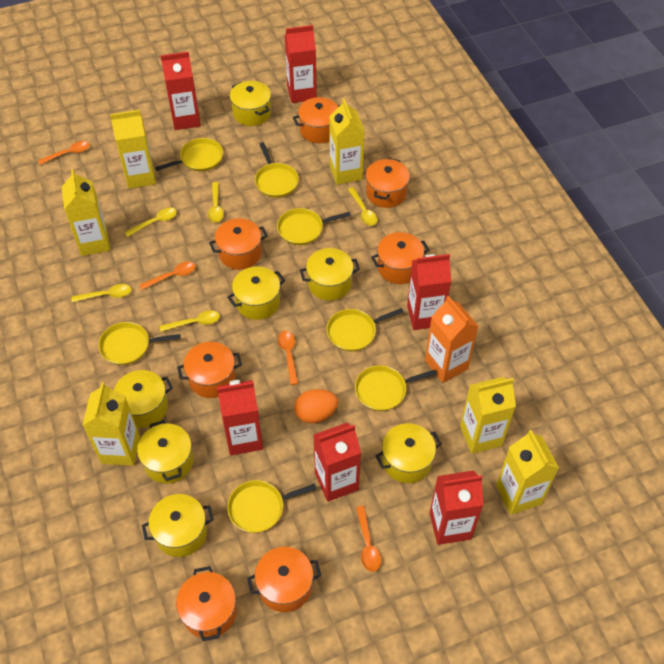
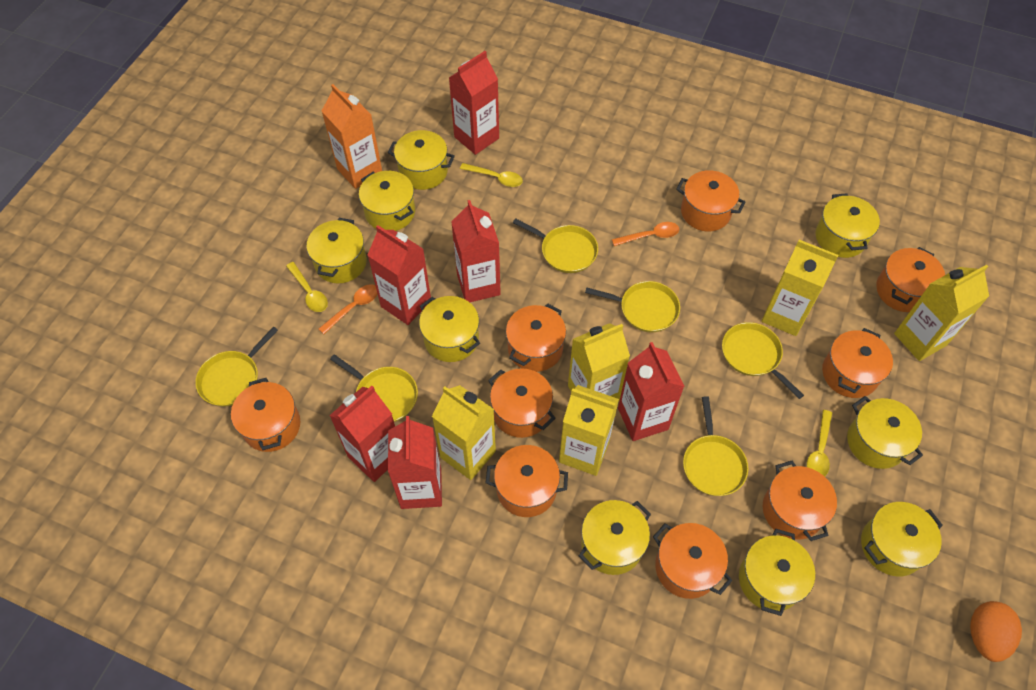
orange pot: [176,566,237,641] [177,342,242,398] [209,218,268,270] [247,547,321,612] [293,97,340,143] [366,158,410,208] [371,232,429,284] = 7 -> [231,378,301,452] [486,445,568,517] [488,368,556,438] [506,303,566,372] [653,523,732,599] [676,170,746,232] [763,460,837,541] [822,328,893,398] [876,247,945,312] = 9
orange spoon: [38,141,90,165] [140,262,196,290] [278,331,298,385] [356,506,381,572] = 4 -> [319,284,378,334] [612,222,679,246] = 2
yellow carton: [61,169,110,256] [83,382,140,466] [110,110,156,189] [329,99,365,185] [460,377,516,454] [496,430,559,515] = 6 -> [432,385,496,480] [559,385,619,476] [568,323,630,402] [762,240,839,336] [894,265,989,361] = 5
yellow pan: [98,322,181,365] [155,138,223,171] [227,480,316,533] [255,142,299,198] [277,208,351,245] [326,308,403,351] [355,365,437,411] = 7 -> [195,326,278,407] [330,354,418,422] [513,218,598,273] [585,281,680,332] [683,396,748,496] [722,322,804,399] = 6
yellow pot: [114,370,173,428] [137,420,194,484] [142,494,214,557] [227,266,285,320] [230,81,271,126] [300,248,360,301] [375,423,442,483] = 7 -> [307,218,367,283] [359,171,415,231] [388,130,455,190] [419,296,480,362] [579,500,651,575] [739,529,815,616] [816,193,880,258] [847,396,923,469] [861,502,943,576] = 9
yellow spoon: [72,284,131,302] [125,208,177,237] [159,310,220,332] [208,182,224,223] [348,187,378,226] = 5 -> [286,262,328,312] [460,163,523,187] [807,410,832,477] = 3

